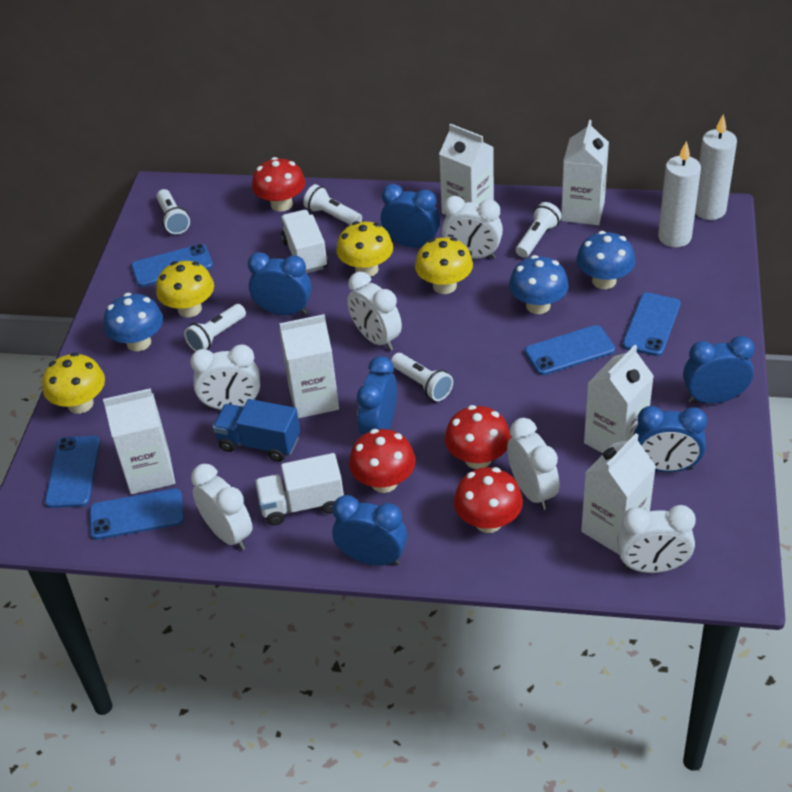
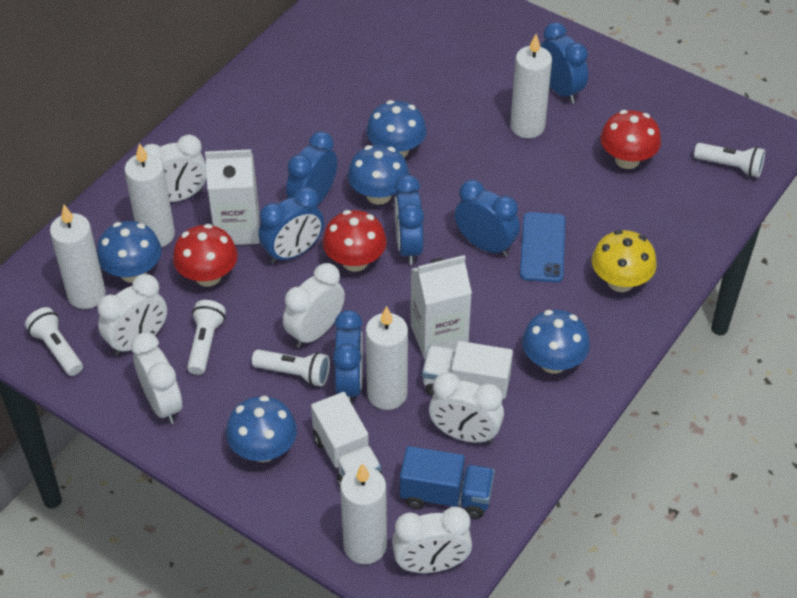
blue mushroom: [104,293,163,351] [509,255,569,314] [576,231,635,289] = 3 -> [97,221,162,283] [226,396,297,462] [348,145,409,205] [366,100,426,157] [522,310,590,373] = 5
blue phone: [45,436,100,508] [89,488,184,540] [131,244,213,287] [525,325,615,375] [622,292,681,356] = 5 -> [520,212,566,283] = 1
red mushroom: [252,157,305,212] [349,429,416,493] [445,405,511,469] [454,467,523,533] = 4 -> [173,224,238,287] [323,210,387,272] [600,110,661,169] = 3
white candle: [658,141,701,247] [695,114,737,220] = 2 -> [50,205,106,309] [125,143,175,247] [340,463,387,564] [365,306,408,410] [510,34,552,138] = 5
white carton: [103,388,175,494] [279,314,339,418] [439,124,494,215] [561,120,609,225] [581,434,656,554] [584,345,654,453] = 6 -> [205,149,260,245] [411,255,472,359] = 2
white flashlight: [156,189,190,234] [184,304,246,352] [303,184,362,225] [391,353,453,401] [516,202,562,258] = 5 -> [25,307,83,376] [187,300,226,375] [252,349,330,386] [694,143,765,178] = 4
yellow mushroom: [42,352,105,414] [156,261,214,317] [336,221,393,277] [415,237,473,294] = 4 -> [592,230,657,292] = 1

